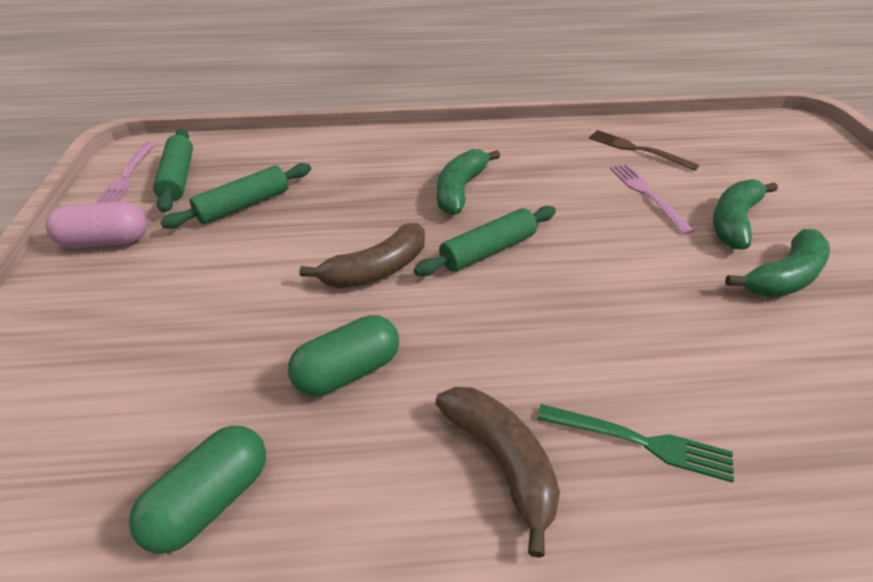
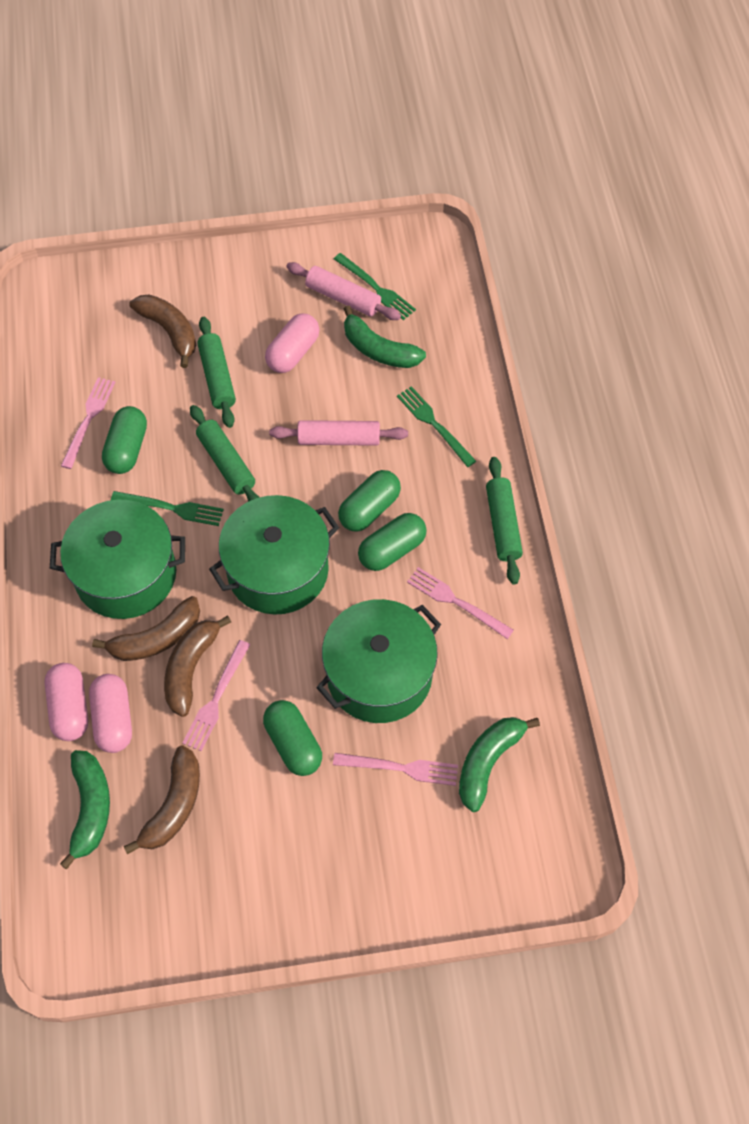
brown banana: [300,223,425,288] [435,387,560,558] = 2 -> [92,596,200,661] [124,745,200,855] [129,294,196,368] [164,616,231,717] = 4
brown fork: [589,130,700,171] = 1 -> none = 0
green capsule: [129,426,266,554] [288,315,399,396] = 2 -> [102,406,147,474] [263,700,322,776] [338,470,401,532] [358,513,427,571] = 4
green fork: [537,404,734,483] = 1 -> [111,491,224,526] [334,253,416,320] [397,386,476,467] = 3
green pot: none = 0 -> [50,500,185,619] [209,495,339,615] [316,599,441,723] = 3
pink capsule: [45,202,147,248] = 1 -> [45,663,88,741] [89,674,132,753] [265,313,320,373] = 3
pink fork: [95,141,156,203] [610,164,695,234] = 2 -> [61,377,115,469] [182,640,250,752] [333,753,458,786] [407,567,514,639] = 4
pink rolling pin: none = 0 -> [269,420,408,446] [286,262,401,320] = 2

